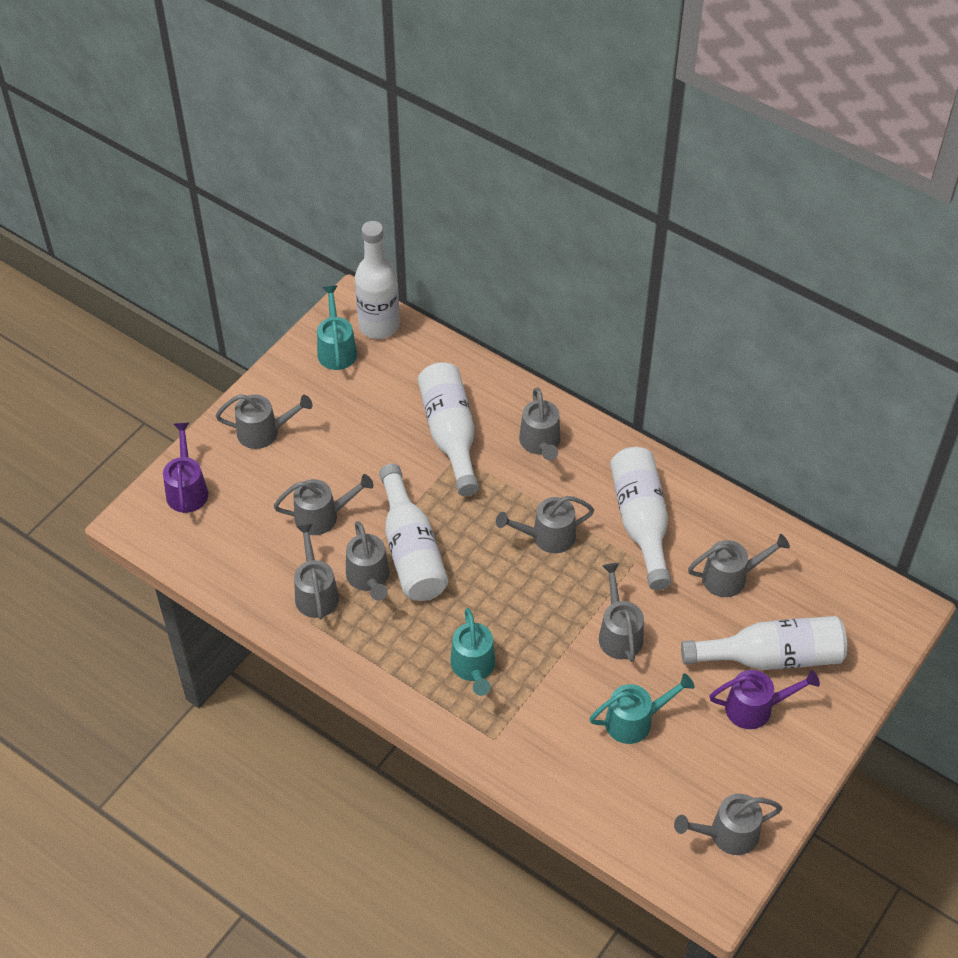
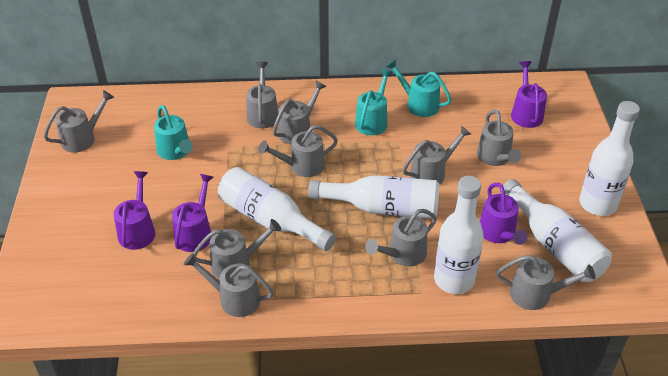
grey watering can: [216,394,313,449] [274,474,374,535] [294,523,339,619] [346,521,389,600] [496,496,594,553] [519,388,560,460] [599,563,644,662] [674,794,782,855] [688,534,790,597] = 9 -> [44,90,114,153] [183,253,274,317] [193,219,281,279] [246,62,278,129] [259,125,338,177] [273,81,327,145] [365,209,437,266] [402,125,471,184] [477,110,521,166] [497,255,596,310] = 10
purple watering can: [163,423,208,513] [710,670,820,729] = 2 -> [114,171,155,250] [172,174,213,252] [480,183,528,245] [511,61,547,128] = 4

